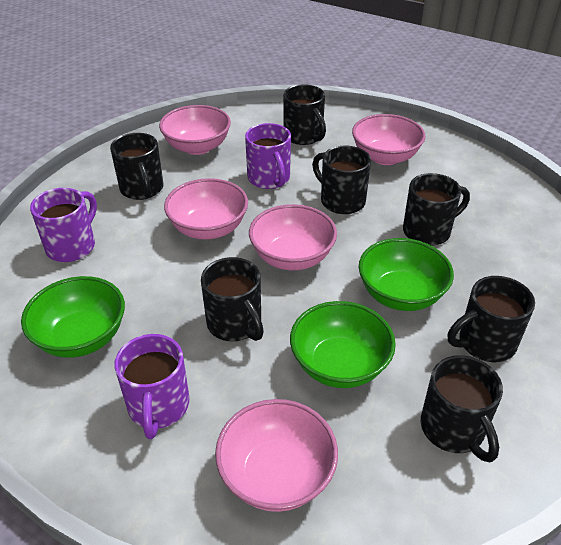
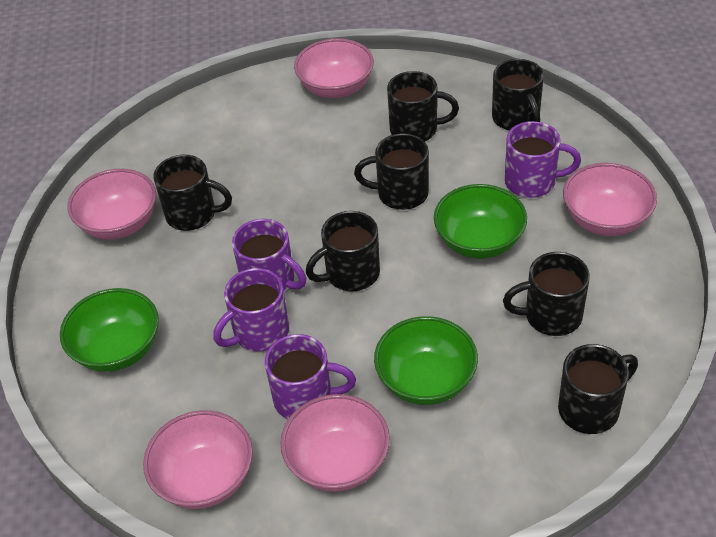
purple mug: [30,188,97,262] [114,334,190,439] [245,123,291,189] = 3 -> [213,268,289,352] [232,219,306,293] [265,334,356,419] [505,121,581,198] = 4

